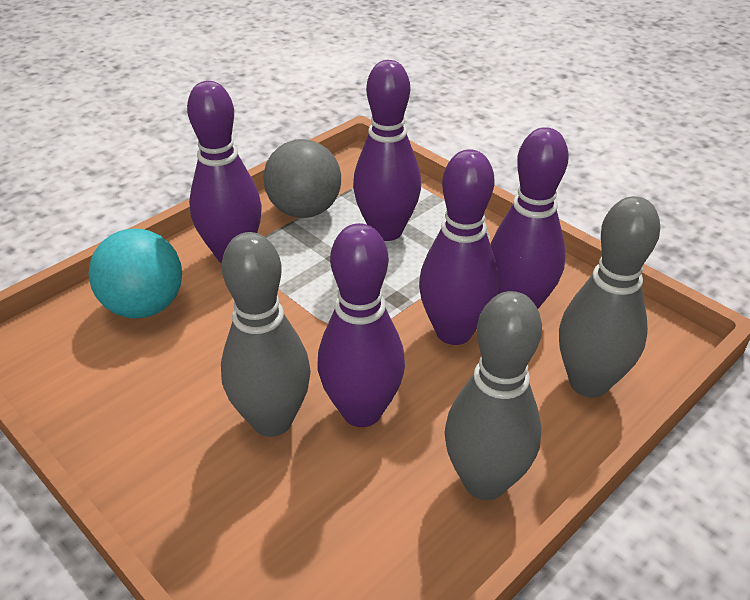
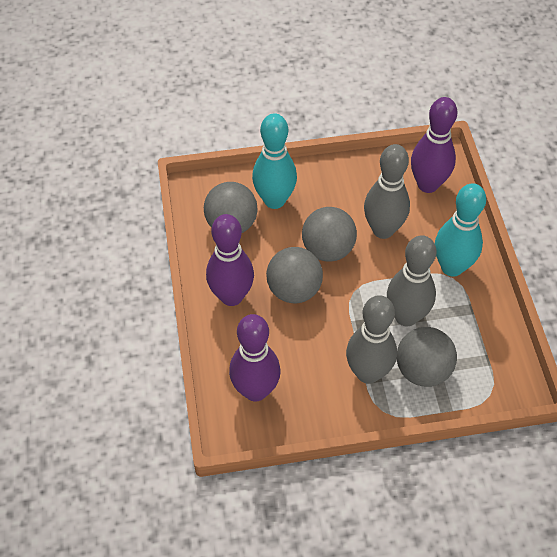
grey ball: [263,139,341,218] = 1 -> [204,182,258,233] [266,247,323,303] [302,207,357,262] [397,327,457,387] = 4
purple bowling pin: [187,81,262,263] [318,223,405,427] [353,60,421,241] [419,149,499,345] [490,127,569,309] = 5 -> [206,214,254,306] [229,314,280,401] [411,97,457,193] = 3
turquoise ball: [88,229,182,318] = 1 -> none = 0
turquoise bowling pin: none = 0 -> [252,113,297,209] [435,183,486,277] = 2

